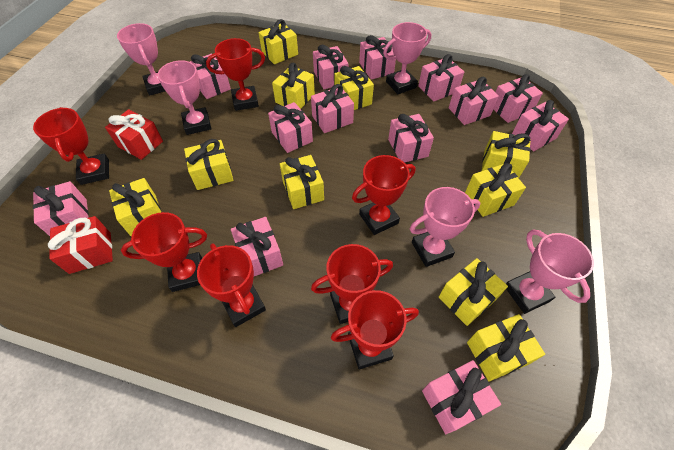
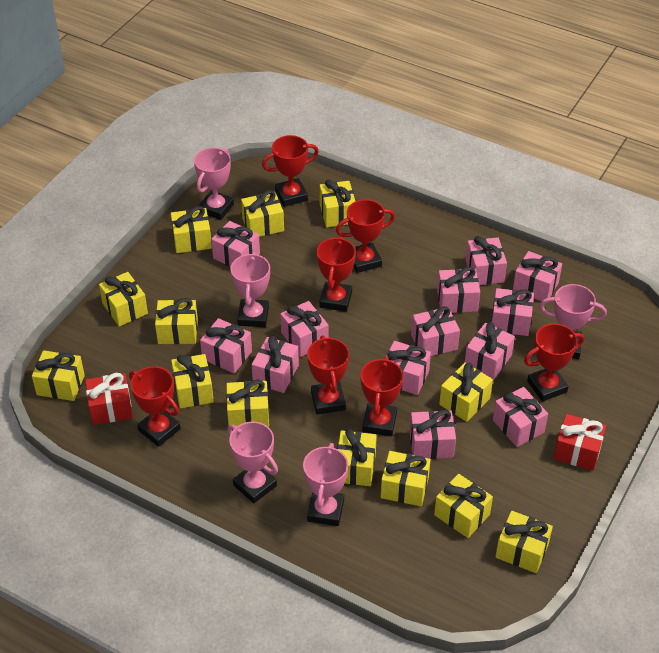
yellow gift: [109,178,161,236] [184,139,233,190] [258,19,298,64] [272,63,315,109] [280,155,324,209] [334,66,374,110] [439,258,508,326] [465,163,526,217] [467,314,545,382] [482,131,531,178] = 10 -> [32,350,85,401] [99,272,148,327] [155,298,198,344] [171,206,212,253] [171,354,214,409] [226,380,269,427] [241,190,284,237] [319,180,355,227] [337,429,377,486] [381,451,430,506] [434,474,493,538] [439,362,493,422] [495,511,553,573] = 13

